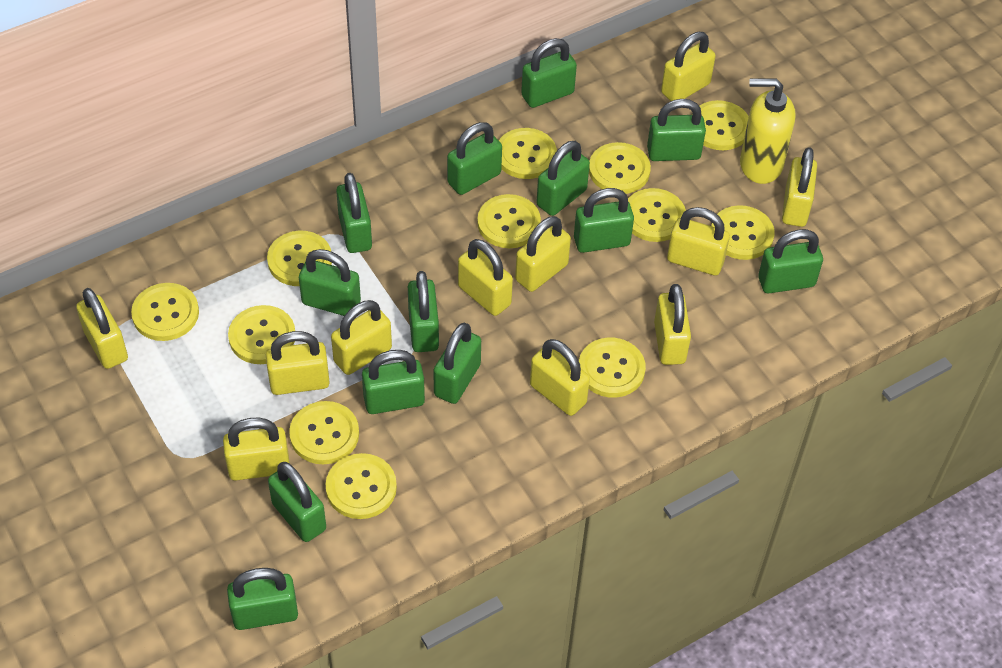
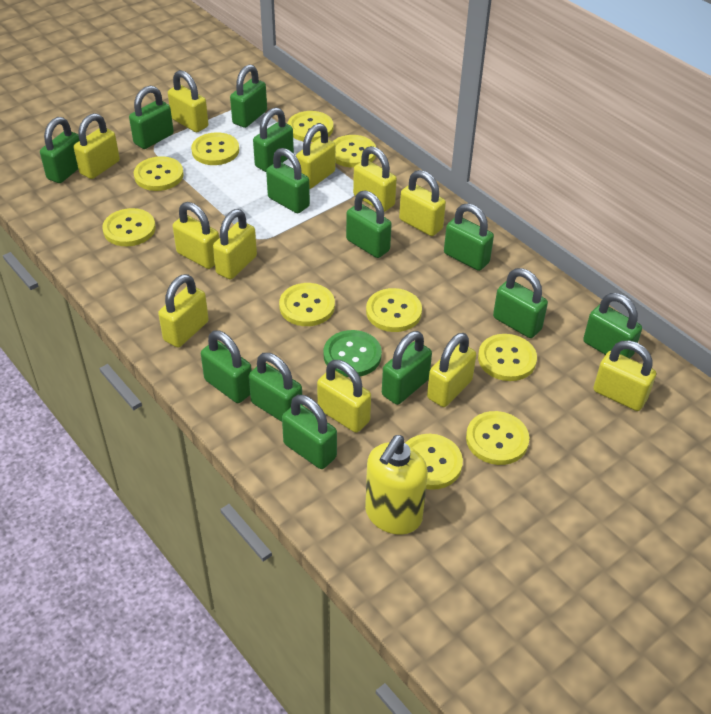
green button: none = 0 -> [324,330,382,377] = 1
yellow button: [131,283,199,341] [228,305,295,364] [267,231,332,286] [289,401,359,464] [326,453,397,519] [477,194,541,248] [499,128,557,179] [579,337,646,398] [589,142,651,194] [628,188,686,242] [692,100,749,150] [711,205,775,260] = 12 -> [102,208,156,246] [134,156,184,191] [191,132,239,165] [279,283,335,326] [287,111,333,142] [333,135,376,168] [366,288,422,332] [405,434,463,490] [466,411,529,465] [478,334,537,381] = 10

